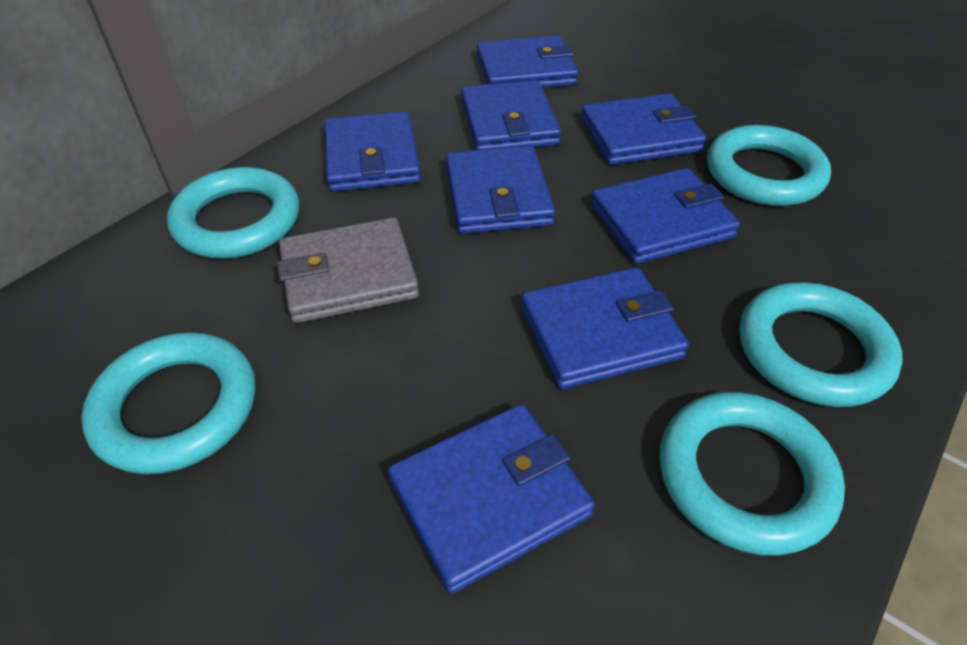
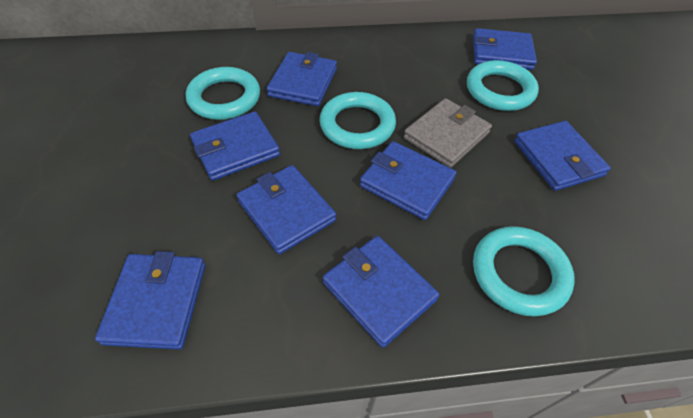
turquoise ring: [81,332,255,474] [167,167,299,259] [659,392,845,556] [707,125,831,206] [739,282,903,407] = 5 -> [186,67,260,120] [320,92,396,149] [467,60,539,111] [473,226,575,316] = 4

